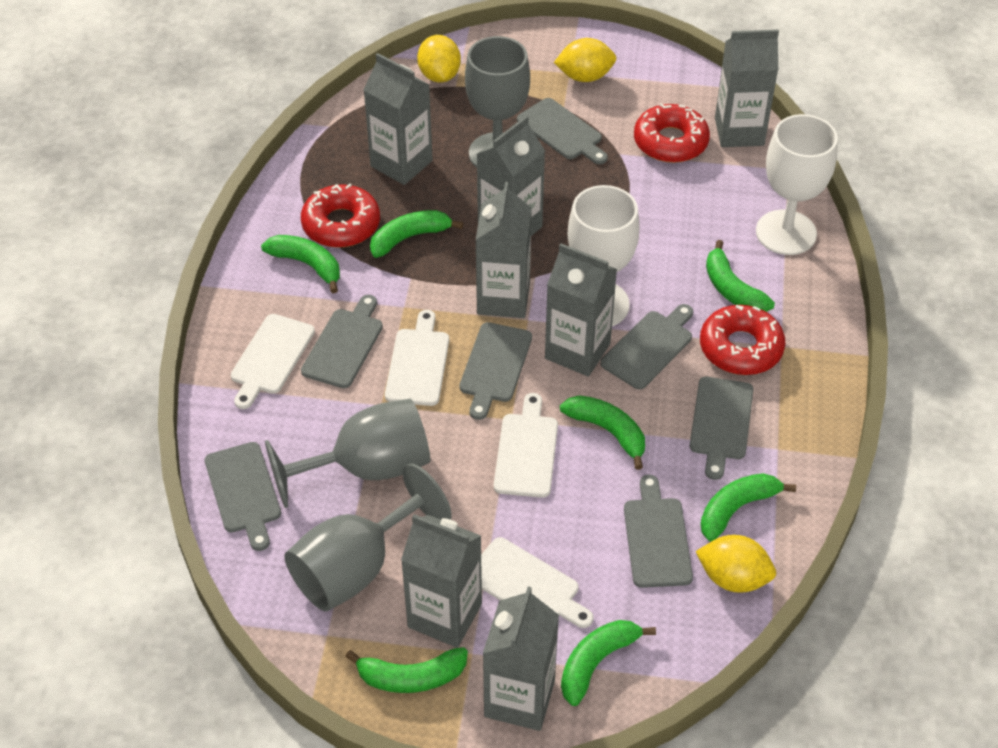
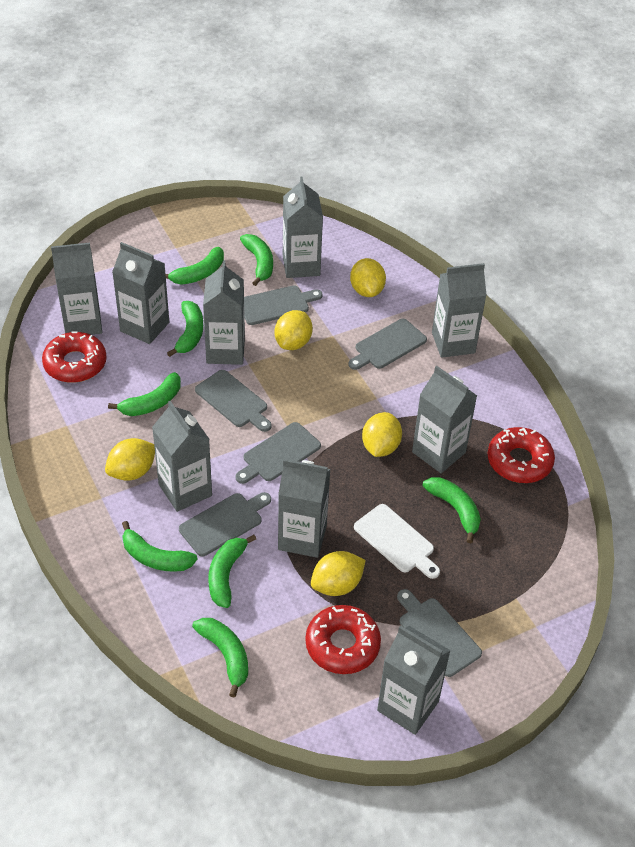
green banana: [261,235,340,293] [345,647,468,693] [370,210,463,258] [560,395,645,470] [561,620,656,706] [701,473,796,542] [706,240,775,312] = 7 -> [108,372,181,416] [122,521,198,572] [165,247,224,285] [167,301,203,357] [192,618,248,697] [208,535,256,608] [240,234,273,286] [422,477,481,543] = 8
grey carton: [364,53,433,185] [401,514,482,648] [476,182,532,318] [477,116,545,236] [483,586,559,731] [545,243,617,377] [715,30,779,147] = 7 -> [51,242,102,335] [112,242,169,344] [152,401,212,512] [203,261,245,365] [278,459,330,558] [283,177,323,278] [377,625,451,735] [412,366,477,473] [432,263,487,358] = 9
grey cutting board: [205,442,281,551] [301,295,383,388] [459,322,532,420] [517,98,608,164] [600,304,693,389] [624,475,693,588] [689,377,754,480] = 7 -> [179,492,271,557] [195,370,272,432] [235,422,321,484] [244,285,323,325] [348,319,427,370] [397,589,482,677] = 6
grey goblet: [265,399,430,508] [284,463,452,611] [465,36,530,167] = 3 -> none = 0
white cutting board: [231,314,315,409] [385,310,449,406] [481,537,593,628] [494,393,558,498] = 4 -> [354,504,440,579] = 1
white goblet: [568,185,640,326] [756,114,838,255] = 2 -> none = 0
yellow lemon: [417,35,461,83] [554,38,616,82] [696,535,776,593] = 3 -> [105,438,155,481] [275,310,313,350] [311,551,366,596] [350,258,386,297] [362,412,402,457] = 5

